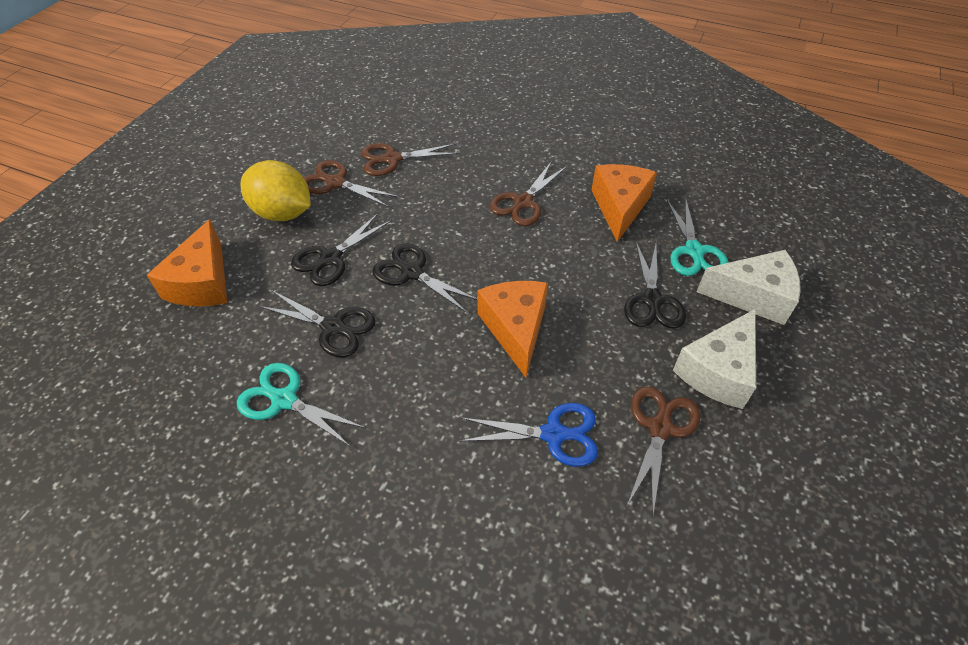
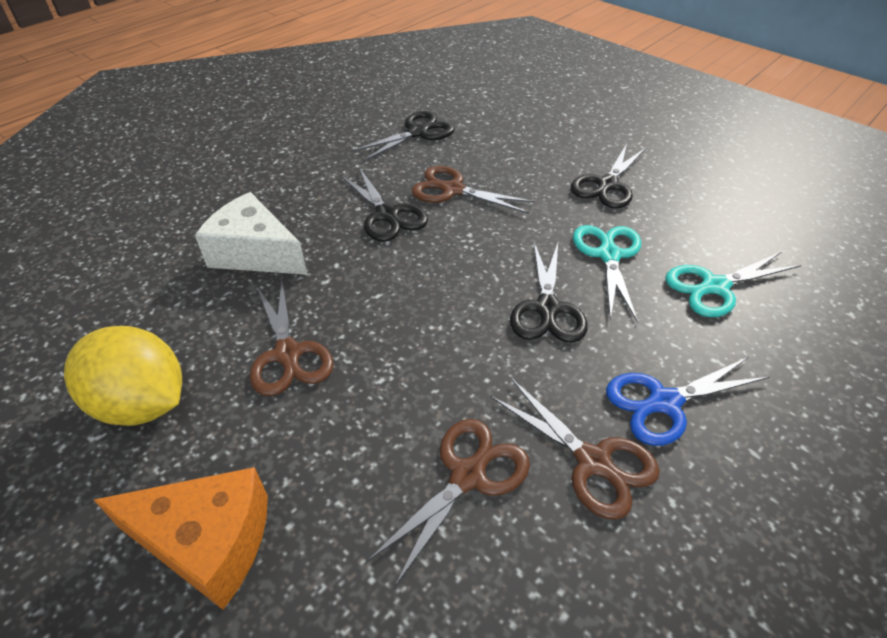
orange cheese: [147,219,227,306] [477,281,548,378] [592,164,657,242] = 3 -> [94,467,268,610] = 1
white cheese: [673,309,756,409] [697,250,801,325] = 2 -> [195,192,307,275] = 1

